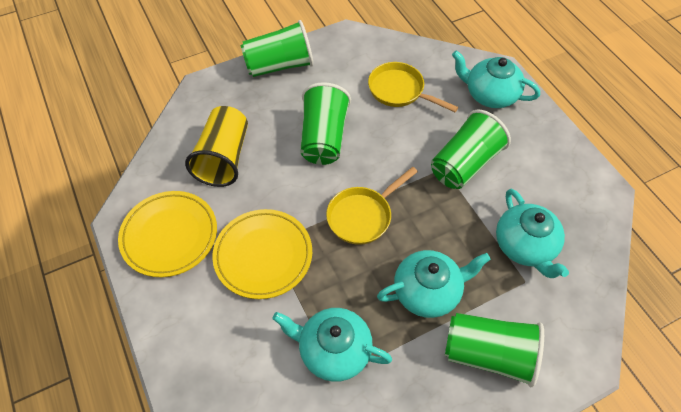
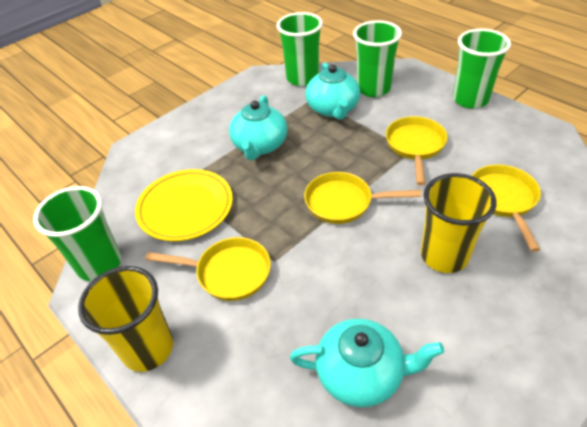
turquoise teapot: [273,308,392,382] [377,250,491,318] [452,50,540,108] [496,189,569,278] = 4 -> [229,95,287,160] [290,319,444,407] [305,63,360,120] = 3
yellow cup: [185,106,248,187] = 1 -> [78,266,173,372] [421,173,497,273] = 2
yellow pan: [326,167,418,245] [368,62,458,112] = 2 -> [145,237,271,301] [304,172,421,224] [386,116,447,185] [472,165,541,252] = 4
yellow plate: [118,191,217,277] [212,209,312,299] = 2 -> [135,169,233,241] = 1

